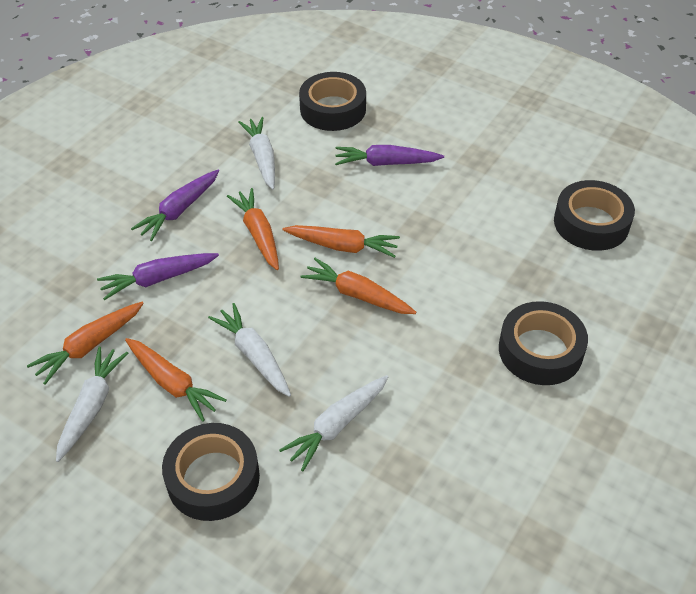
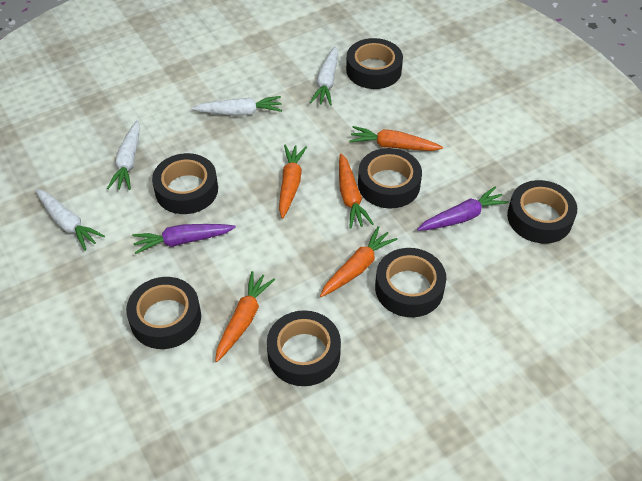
black tape: [162,423,260,521] [299,72,366,131] [499,301,588,385] [554,180,635,251] = 4 -> [126,277,201,349] [152,153,218,214] [267,310,341,386] [346,38,403,89] [358,148,422,209] [375,248,446,317] [507,180,577,243] = 7
purple carrot: [97,253,219,300] [131,170,219,241] [335,145,444,166] = 3 -> [132,224,236,254] [417,187,509,231] = 2

